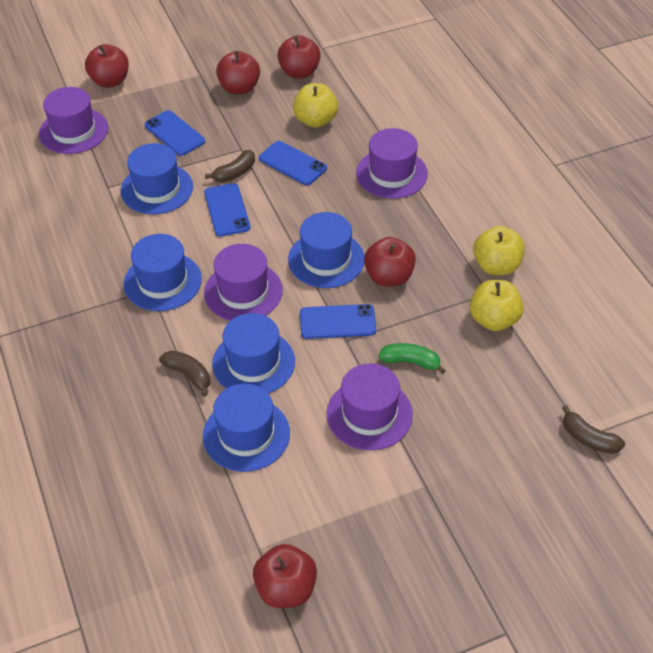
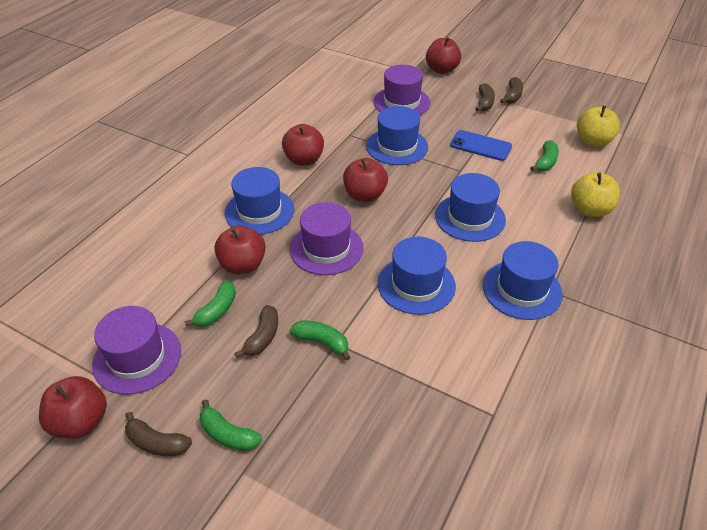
blue phone: [144,110,205,156] [204,183,251,237] [259,141,327,185] [300,304,376,339] = 4 -> [450,130,512,161] = 1
brown banana: [159,350,210,397] [205,150,255,183] [562,405,625,454] = 3 -> [125,412,192,456] [234,305,278,358] [475,83,495,112] [500,77,523,104] = 4
green banana: [378,343,446,374] = 1 -> [185,281,236,327] [200,400,262,451] [290,321,350,361] [530,140,559,172] = 4
purple hat: [39,87,108,154] [204,244,283,321] [327,363,413,450] [356,128,428,199] = 4 -> [92,306,181,395] [290,202,364,275] [374,65,430,115] = 3
yellow apple: [293,83,338,128] [470,280,524,331] [473,226,525,275] = 3 -> [571,172,620,217] [577,106,620,147] = 2

